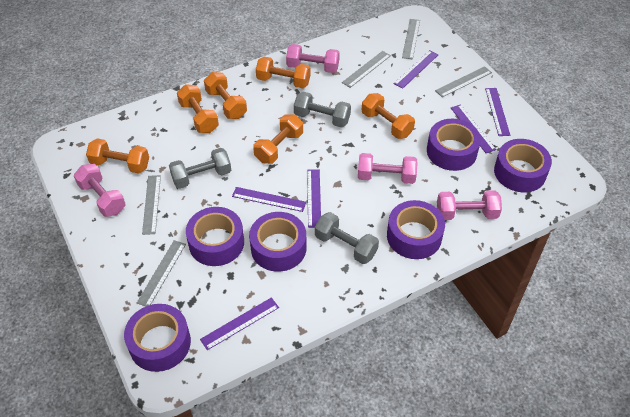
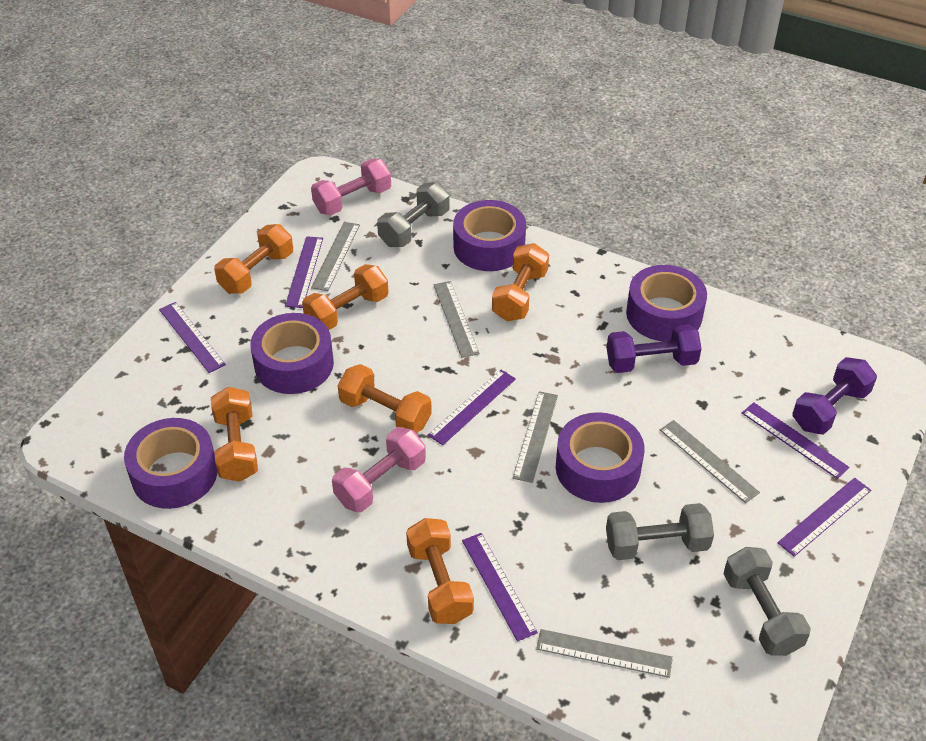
pink dumbbell: [74,164,126,217] [286,44,340,73] [358,153,418,184] [437,190,502,220] = 4 -> [311,159,391,215] [332,427,426,512] = 2
purple dumbbell: none = 0 -> [607,324,702,373] [792,357,877,435] = 2
purple tape: [124,304,191,372] [186,207,244,266] [249,212,307,272] [387,200,445,259] [427,119,481,171] [494,139,552,192] = 6 -> [124,418,218,509] [250,313,334,394] [453,200,526,271] [556,412,645,503] [626,265,707,341] = 5

